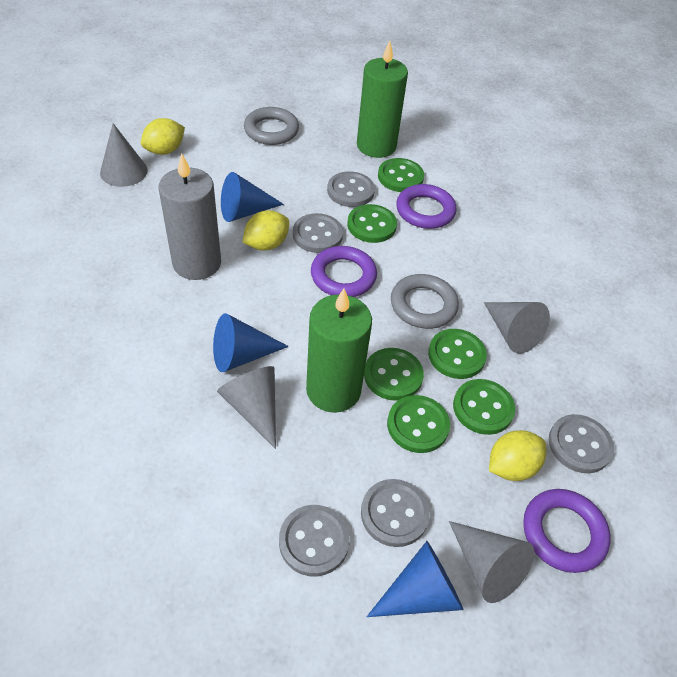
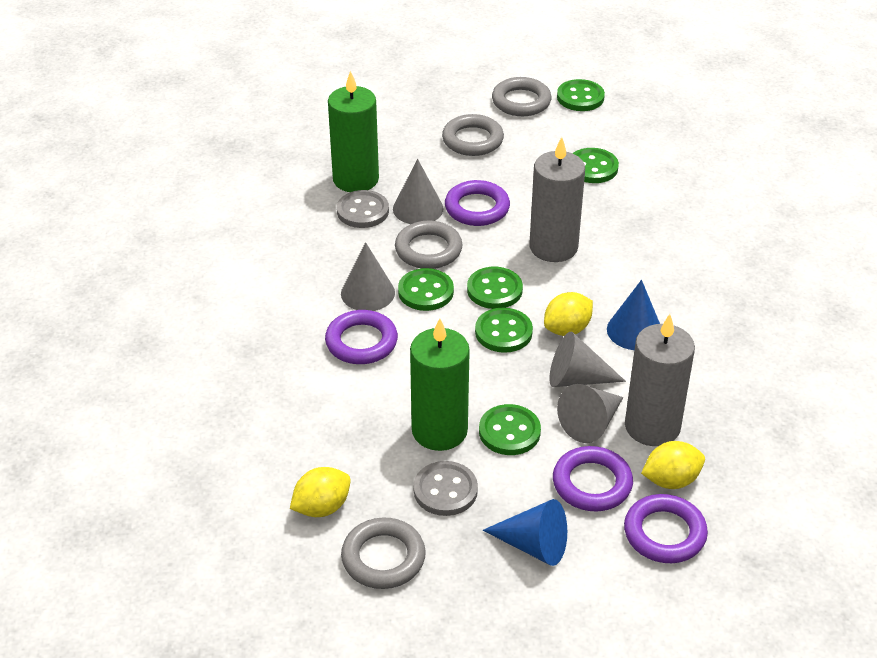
blue cone: [213,313,289,372] [221,172,284,222] [367,541,463,617] = 3 -> [483,499,567,566] [607,280,660,350] = 2
grey button: [279,505,350,577] [293,213,343,253] [327,171,375,207] [361,479,430,547] [549,414,614,473] = 5 -> [337,190,389,228] [414,461,478,516] = 2
grey candle: [159,153,221,280] = 1 -> [529,137,585,262] [625,314,695,446] = 2
grey ring: [244,107,299,145] [391,274,459,329] = 2 -> [341,517,426,589] [395,220,462,269] [442,114,504,156] [492,77,552,116] = 4
purple ring: [311,246,377,297] [396,184,457,229] [523,489,610,573] = 3 -> [325,310,398,364] [445,180,510,226] [553,446,633,511] [624,494,708,563] = 4

